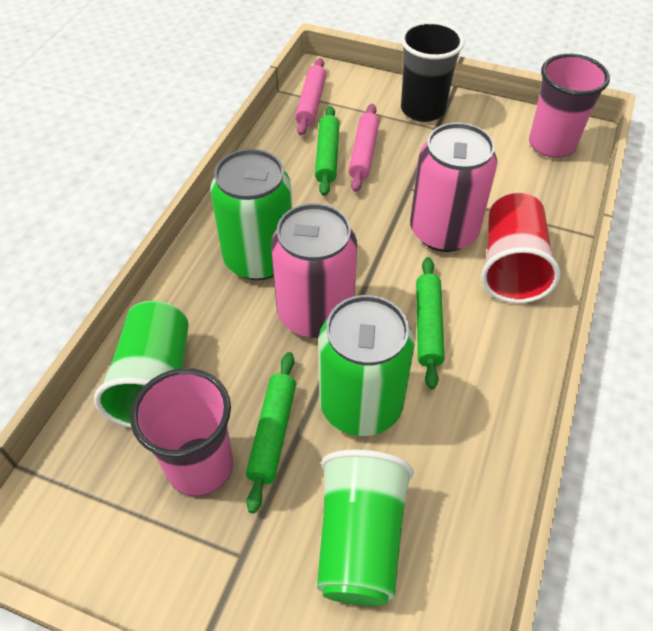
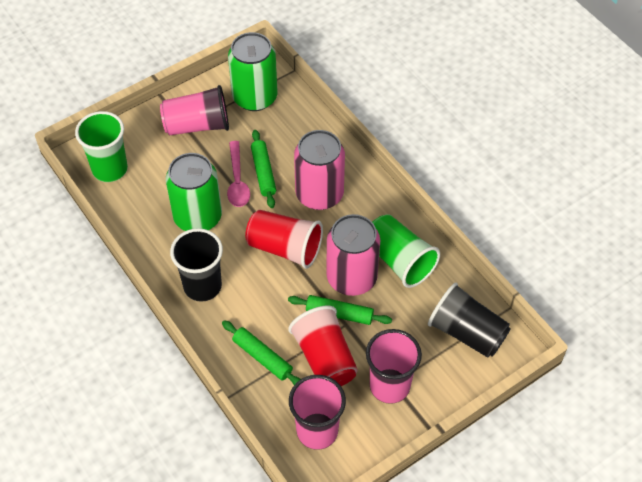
black cup: [401,21,465,122] = 1 -> [170,228,223,302] [428,283,511,358] = 2
pink cup: [130,368,233,496] [529,54,610,158] = 2 -> [160,85,229,135] [289,375,346,450] [366,329,422,404] = 3
pink rolling pin: [295,58,326,136] [348,104,379,192] = 2 -> none = 0
pink spoon: none = 0 -> [227,141,250,207] = 1
red cup: [481,193,560,303] = 1 -> [245,210,323,269] [288,306,358,386] = 2

